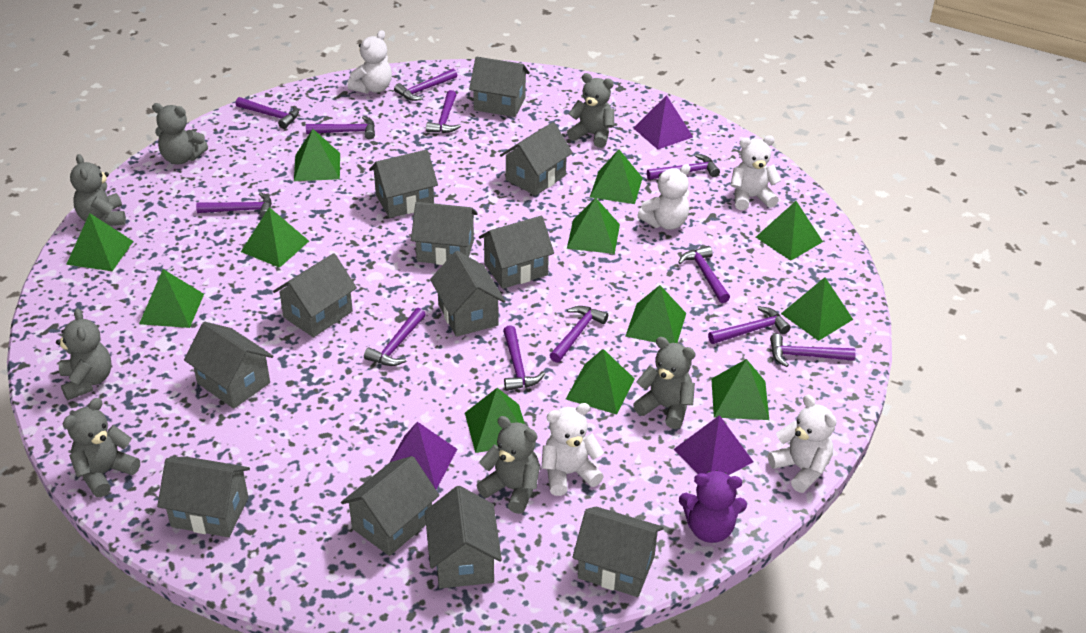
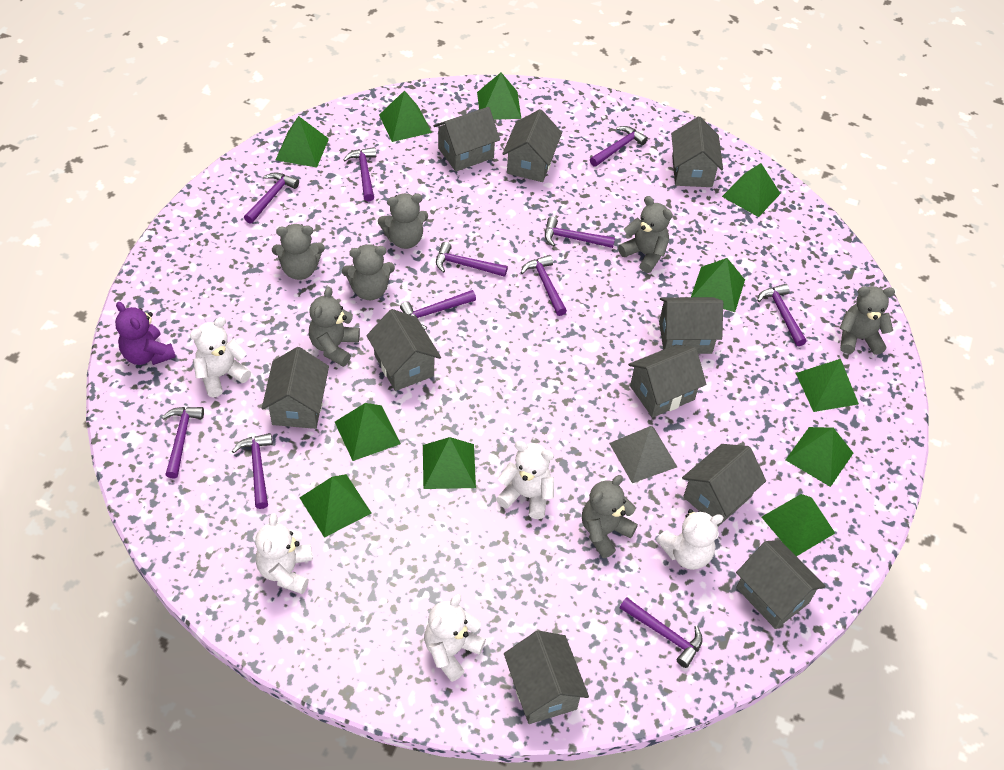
green pyramid: [66,213,133,271] [139,269,204,328] [241,207,309,268] [294,129,340,181] [465,388,525,453] [566,349,635,415] [567,197,620,254] [590,149,643,204] [625,285,686,343] [711,359,769,420] [756,201,823,261] [781,277,853,341] = 12 -> [275,116,329,168] [299,474,371,538] [335,403,401,461] [379,90,432,142] [423,437,476,489] [477,73,521,120] [691,258,745,312] [722,163,781,217] [762,494,835,556] [786,427,853,487] [796,359,859,412] = 11
grey house: [157,456,250,537] [184,322,273,409] [273,253,357,337] [341,456,439,556] [369,149,438,218] [411,202,478,265] [425,486,502,589] [430,251,505,337] [469,57,530,117] [479,216,554,289] [500,122,573,196] [572,507,664,597] = 12 -> [262,347,329,429] [366,309,441,391] [434,107,500,171] [502,109,562,182] [504,631,589,724] [628,345,706,418] [659,297,723,354] [671,116,723,187] [682,444,766,526] [736,540,826,629] = 10
grey pyramid: none = 0 -> [609,426,677,483] = 1
purple hammer: [196,192,272,218] [236,97,299,129] [306,116,375,139] [364,308,426,366] [394,69,457,101] [426,90,461,133] [503,325,545,391] [550,306,608,363] [647,154,720,180] [678,246,730,303] [708,306,791,344] [770,334,856,367] = 12 -> [162,407,204,478] [232,433,273,509] [244,173,299,224] [343,147,376,202] [400,290,476,330] [436,242,508,277] [521,255,567,316] [545,217,615,248] [590,126,648,167] [620,597,703,668] [757,284,807,346] = 11
purple pyramid: [389,422,457,490] [634,95,693,149] [674,415,753,475] = 3 -> none = 0

